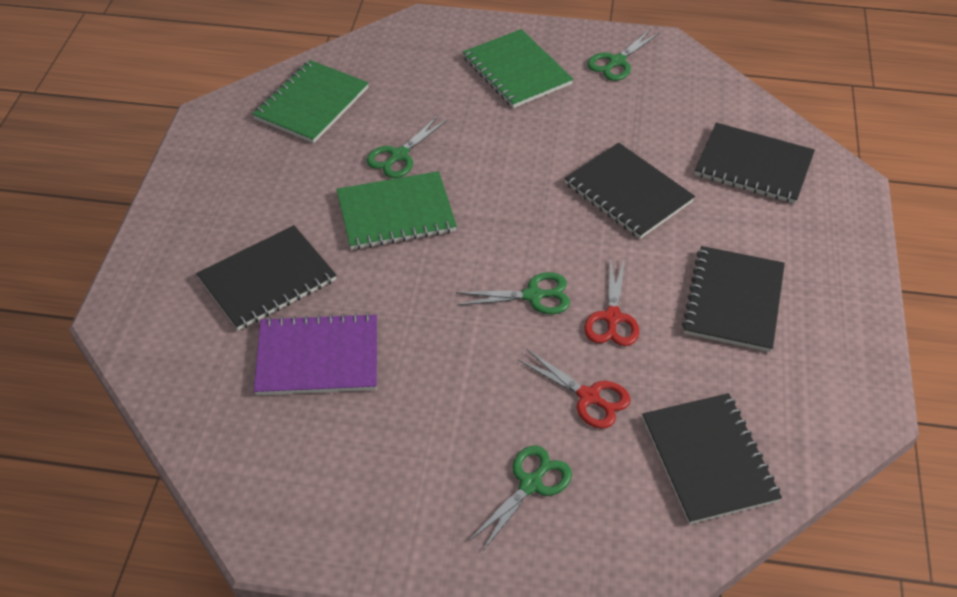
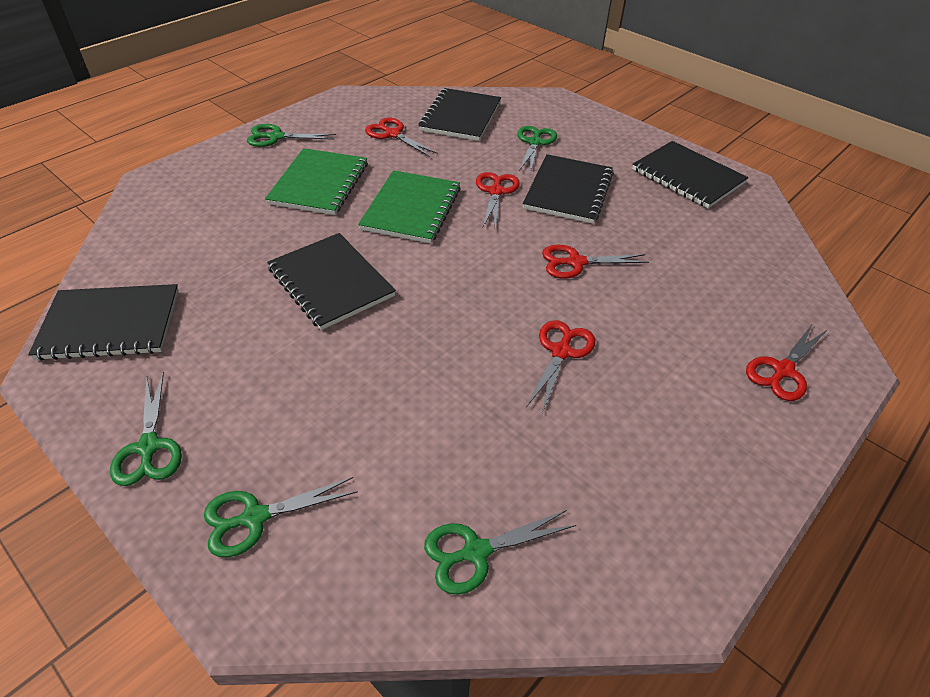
green notebook: [253,60,369,143] [336,171,457,250] [463,29,574,108] = 3 -> [265,148,368,215] [358,170,461,243] = 2
green scissors: [366,116,448,178] [456,272,570,314] [469,445,572,552] [587,30,660,81] = 4 -> [110,372,182,486] [204,477,358,557] [247,124,336,147] [424,510,576,595] [517,126,557,173] = 5
purple notebook: [254,313,377,395] = 1 -> none = 0
red scissors: [518,349,631,429] [584,258,639,346] = 2 -> [365,118,438,157] [476,172,520,229] [526,320,595,413] [542,245,649,279] [746,323,827,401] = 5

